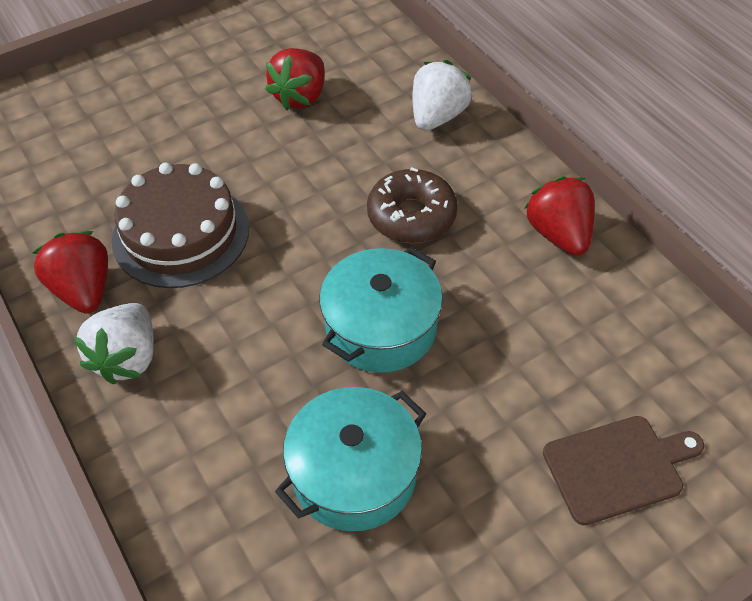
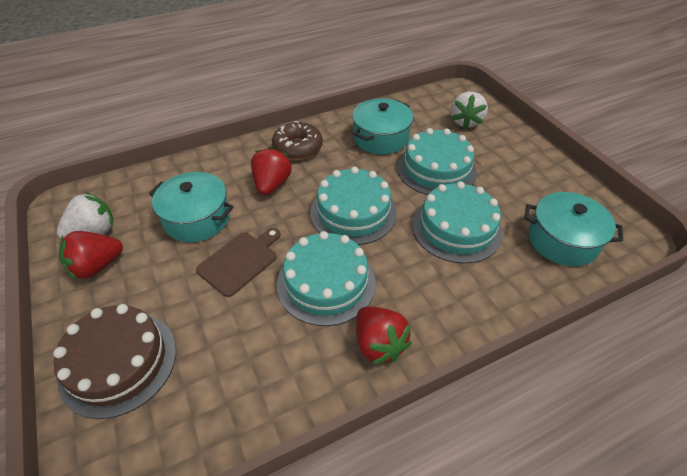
turquoise cake: none = 0 -> [277,231,376,326] [310,167,397,245] [397,128,477,195] [412,181,503,264] = 4
turquoise pot: [275,387,426,531] [319,247,443,373] = 2 -> [149,172,234,242] [352,98,413,154] [524,192,623,266] = 3

